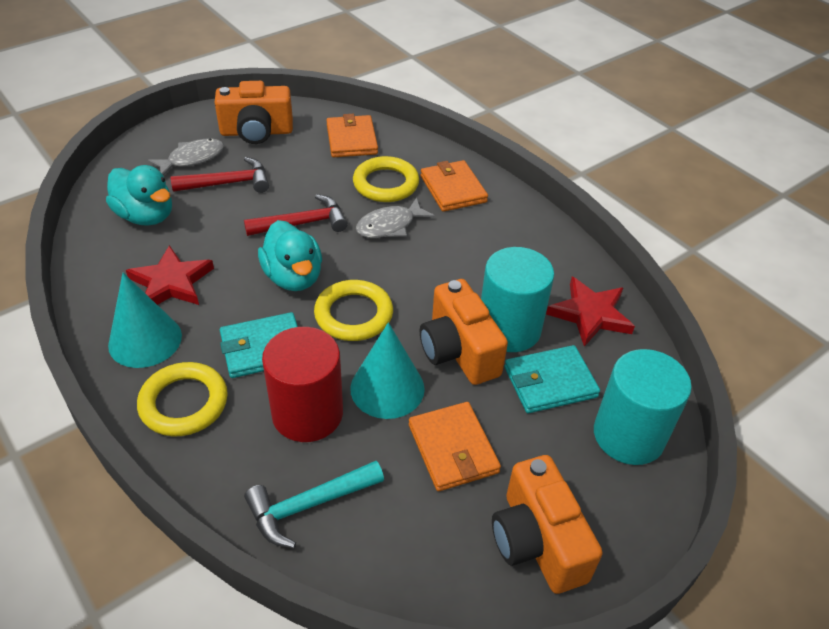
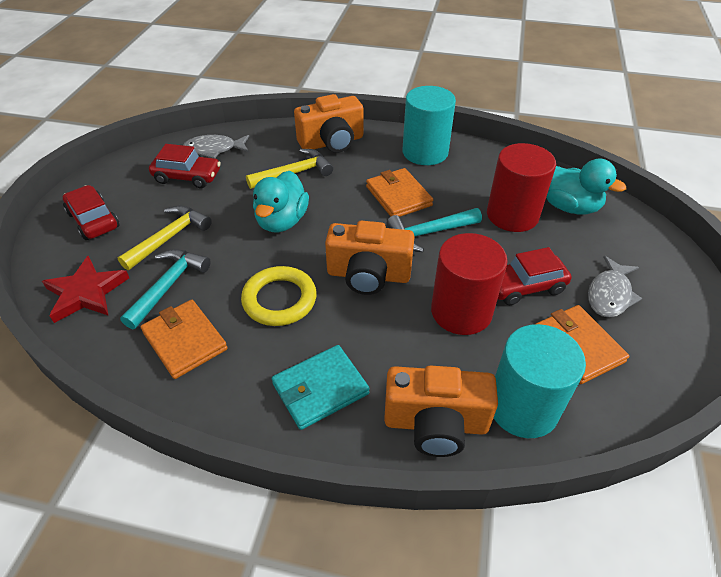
red car: none = 0 -> [63,185,120,240] [149,144,221,188] [498,247,572,305] = 3
red cylinder: [262,327,343,442] = 1 -> [431,233,507,335] [487,143,556,232] = 2
red hammer: [171,157,269,193] [244,194,348,236] = 2 -> none = 0
red star: [126,245,214,305] [546,277,635,347] = 2 -> [42,256,129,323] = 1
turquoise cone: [108,273,182,368] [350,322,425,419] = 2 -> none = 0
turquoise hammer: [244,461,384,548] = 1 -> [120,249,211,329] [386,208,482,252] = 2
turquoise wallet: [220,312,298,378] [505,345,600,413] = 2 -> [272,345,370,430] = 1
yellow hammer: none = 0 -> [118,205,212,270] [246,149,333,189] = 2
yellow ring: [137,362,228,436] [314,280,393,341] [353,156,419,202] = 3 -> [241,266,317,326] = 1

